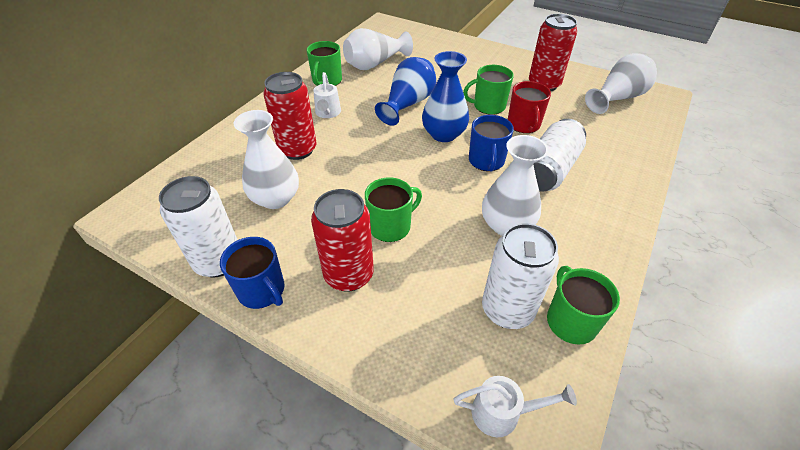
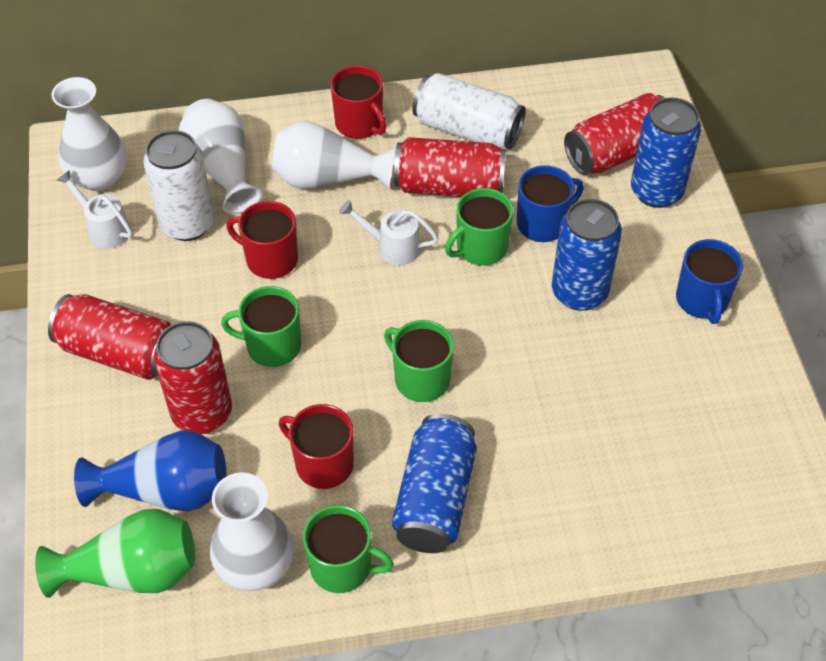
blue can: none = 0 -> [392,414,477,553] [552,199,622,311] [631,97,701,208] = 3
blue vase: [375,57,436,126] [422,51,469,142] = 2 -> [74,430,226,511] = 1
green vase: none = 0 -> [35,509,195,598] = 1
red can: [263,72,317,160] [311,189,374,292] [529,14,577,91] = 3 -> [48,294,171,380] [154,321,232,434] [394,137,506,197] [564,93,665,175] = 4
red mug: [508,81,551,133] = 1 -> [227,201,298,279] [279,404,354,489] [330,65,386,139] = 3
white can: [159,176,237,278] [482,223,559,329] [533,119,586,192] = 3 -> [143,130,214,241] [412,73,526,149] = 2

